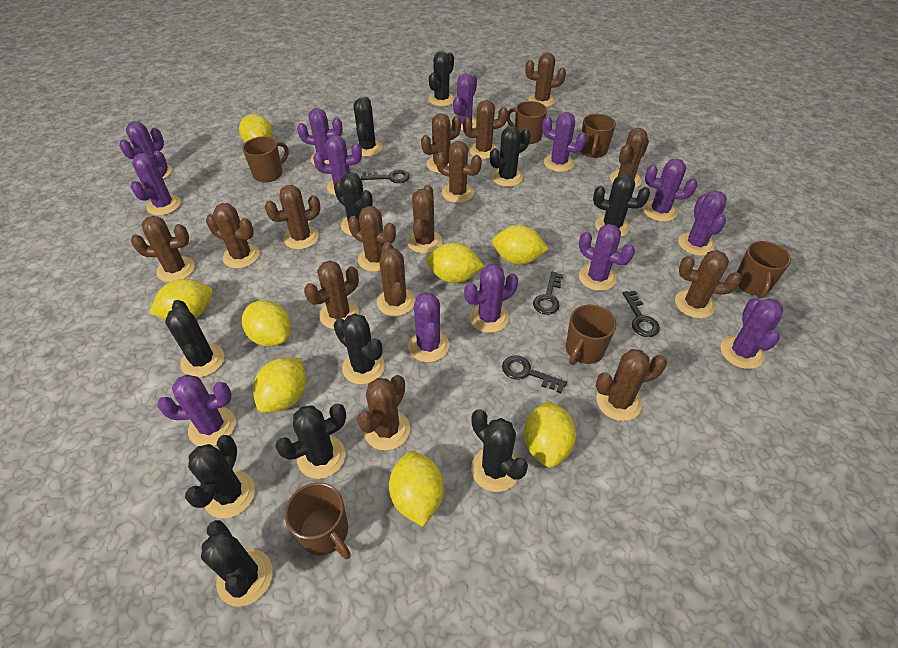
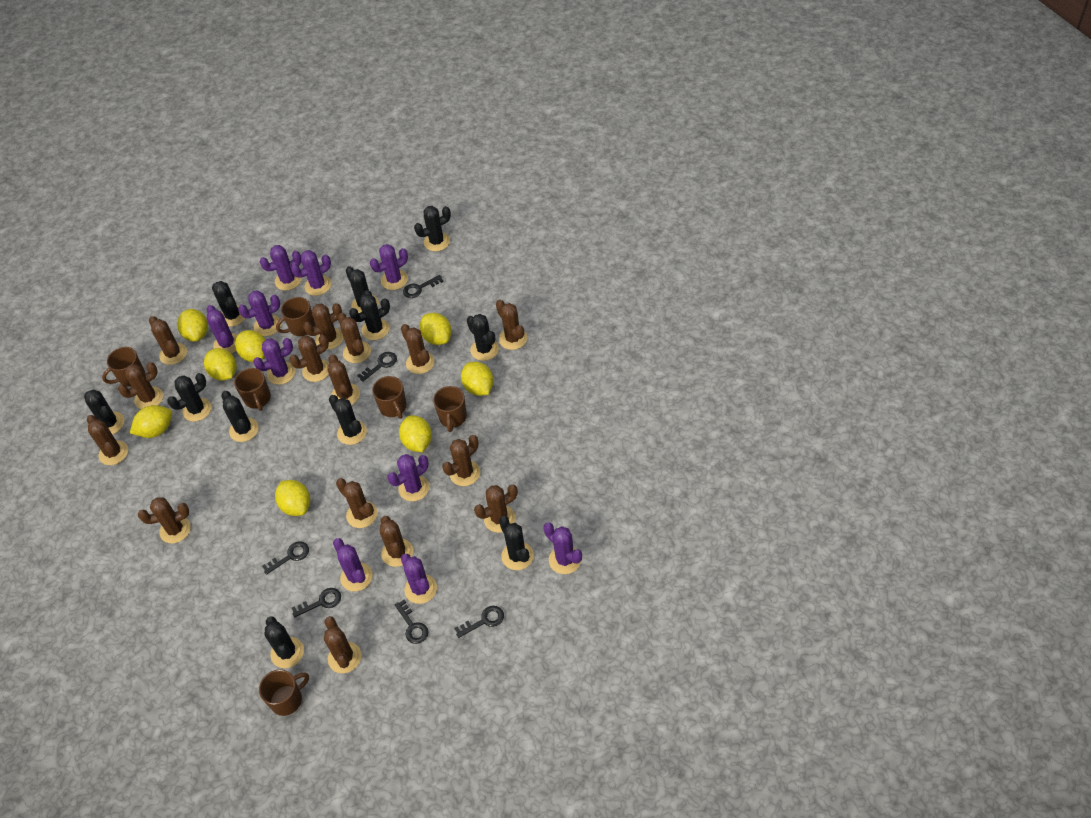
black key: [361,170,410,183] [502,355,567,393] [533,272,563,315] [622,291,660,337] = 4 -> [262,541,309,575] [292,588,341,618] [357,352,397,382] [395,599,428,644] [403,275,444,298] [454,606,504,638] = 6
purple cactus: [119,121,172,179] [131,151,181,216] [157,375,235,446] [297,108,343,166] [313,135,362,196] [408,292,449,362] [450,73,477,131] [464,264,518,333] [542,112,587,172] [579,224,635,291] [643,159,697,222] [678,191,727,256] [721,298,783,369] = 13 -> [207,305,238,354] [238,290,281,336] [253,338,295,385] [259,245,301,291] [291,250,331,296] [333,538,373,591] [370,244,408,290] [388,454,429,501] [401,554,437,604] [543,522,582,574] = 10

